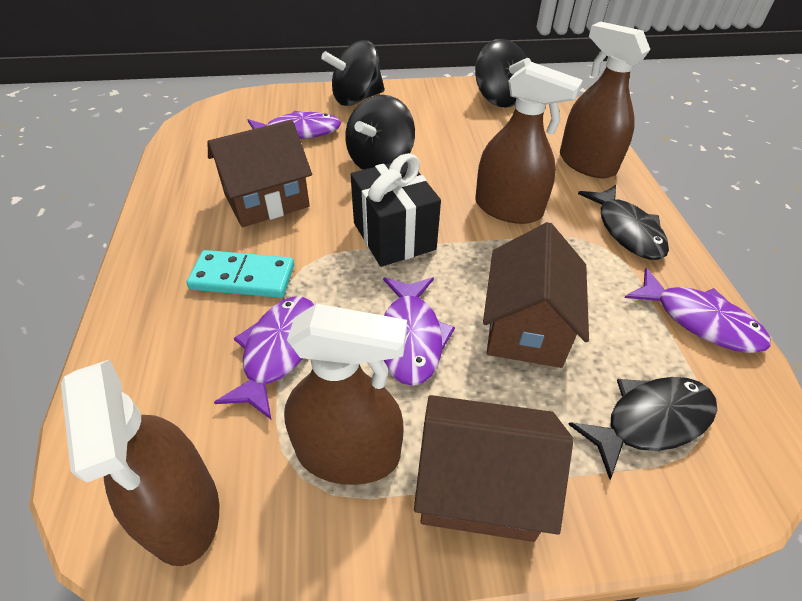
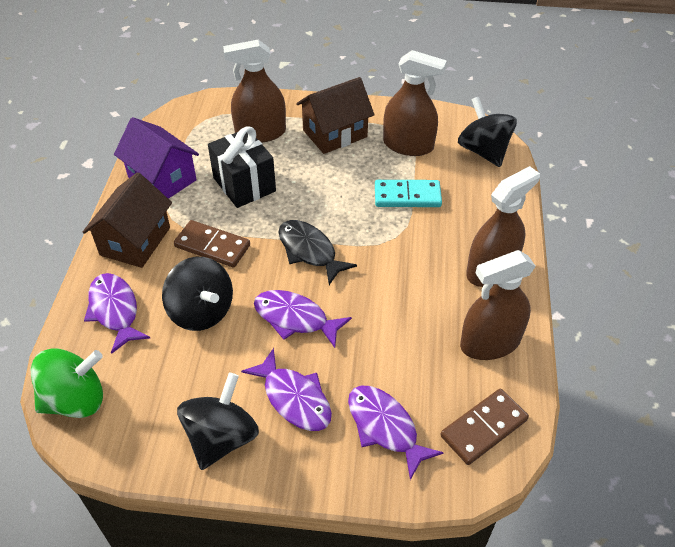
black fish: [568,377,717,479] [578,185,669,260] = 2 -> [278,220,357,285] = 1
brown domino: none = 0 -> [174,220,250,268] [440,389,529,465] = 2
brown house: [208,120,312,227] [414,395,573,542] [483,222,589,368] = 3 -> [83,172,172,268] [296,77,374,154] = 2
green spinning top: none = 0 -> [31,348,103,418] = 1
purple house: none = 0 -> [114,117,199,199] = 1

